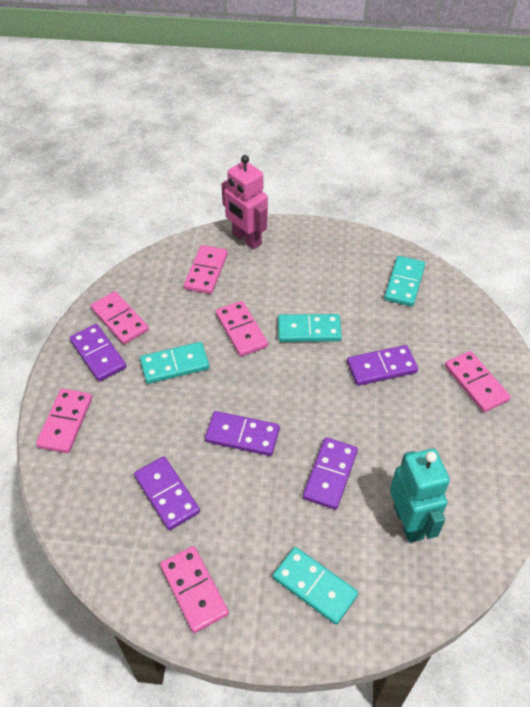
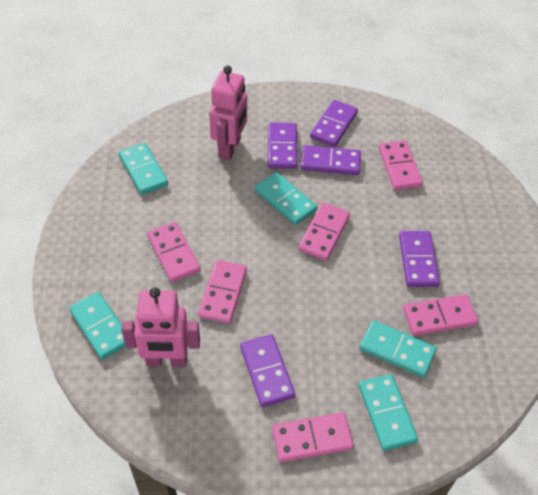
pink robot: [222,155,268,249] = 1 -> [121,287,200,367] [209,66,247,161] = 2
turquoise domino: [140,342,210,384] [273,547,358,625] [278,314,342,342] [384,256,425,307] = 4 -> [69,292,126,360] [119,143,168,195] [255,172,317,225] [359,320,437,377] [359,374,418,451] = 5
turquoise robot: [390,449,450,543] = 1 -> none = 0

